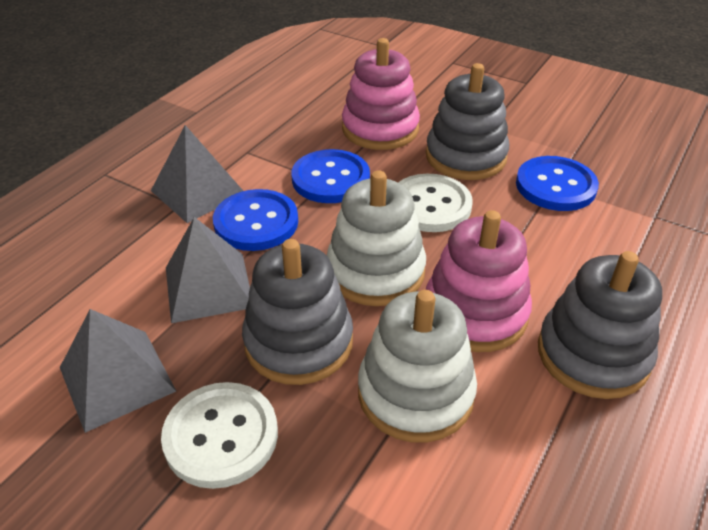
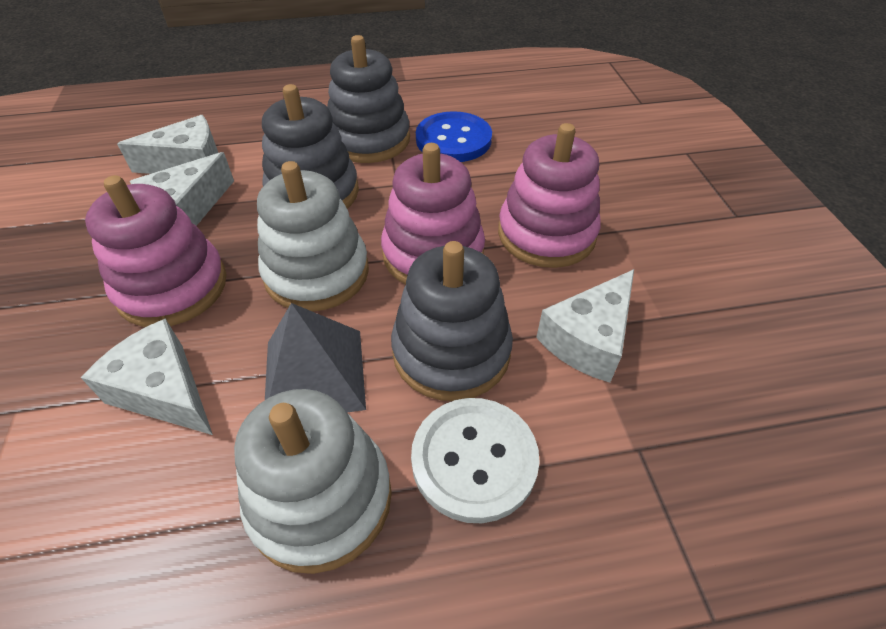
blue button: [213,189,298,251] [291,149,370,203] [516,156,599,211] = 3 -> [416,111,492,162] = 1
grey pyramid: [60,309,176,433] [151,125,243,223] [166,217,250,323] = 3 -> [265,303,366,413] = 1
pink stacking toy: [342,38,420,150] [426,210,532,352] = 2 -> [85,175,227,327] [381,143,485,284] [498,123,601,268] = 3
white button: [161,382,278,489] [398,174,473,232] = 2 -> [411,398,540,523] = 1
white cheese: none = 0 -> [81,319,213,435] [117,115,218,174] [130,152,234,226] [536,269,634,383] = 4

